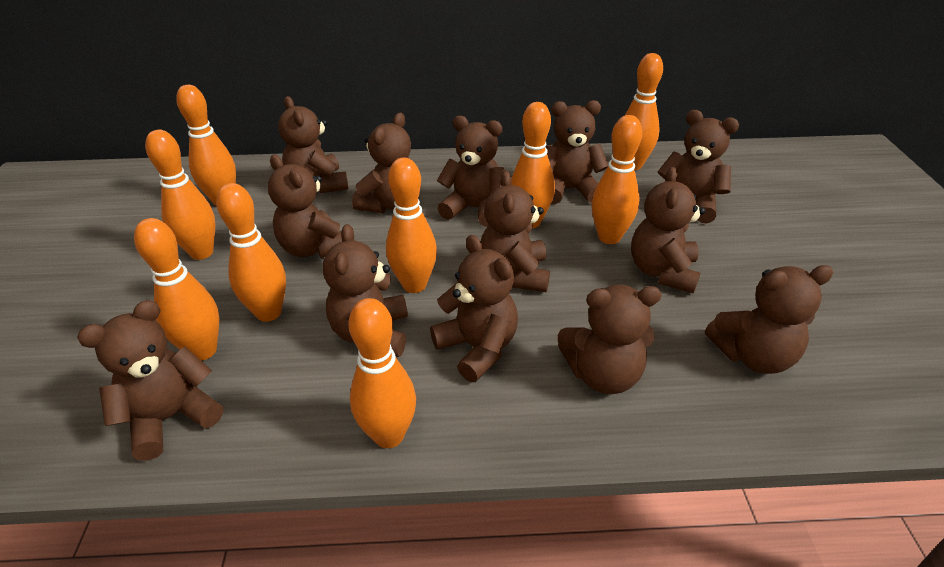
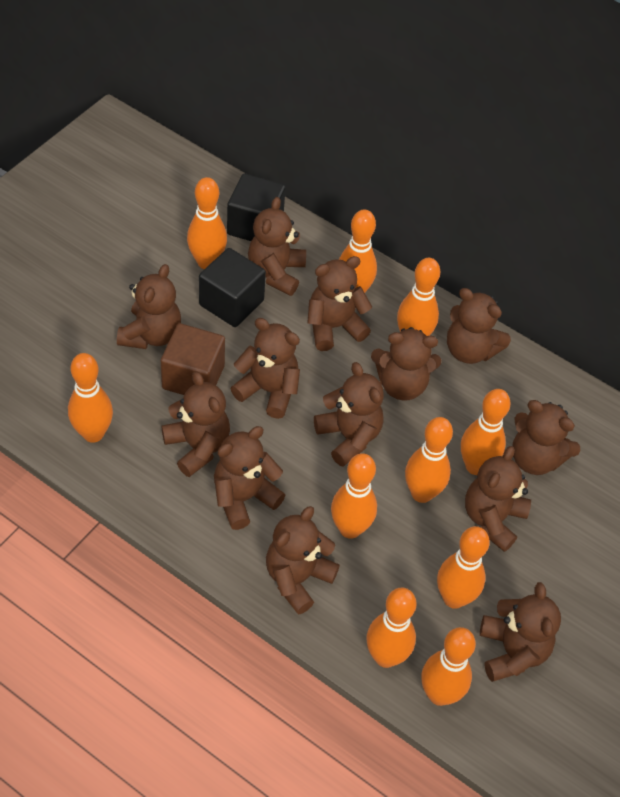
black cube: none = 0 -> [199,248,266,327] [227,174,285,241] = 2
brown cube: none = 0 -> [161,323,225,395] = 1
orange bowling pin: [134,218,219,361] [145,130,215,260] [176,85,236,206] [216,183,286,322] [348,298,416,448] [386,158,437,293] [511,102,555,228] [591,115,642,244] [625,53,663,170] = 9 -> [68,353,113,443] [187,177,227,269] [331,453,377,539] [339,209,377,293] [366,588,417,668] [397,258,440,336] [405,417,453,503] [422,627,476,706] [437,526,490,609] [461,389,511,475] = 10

